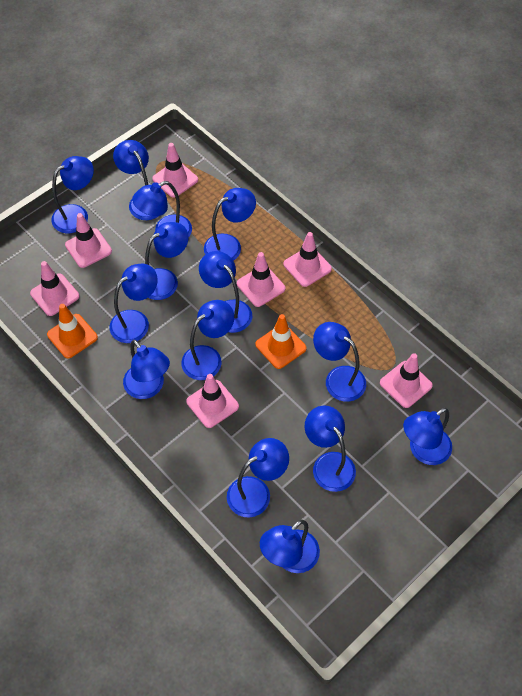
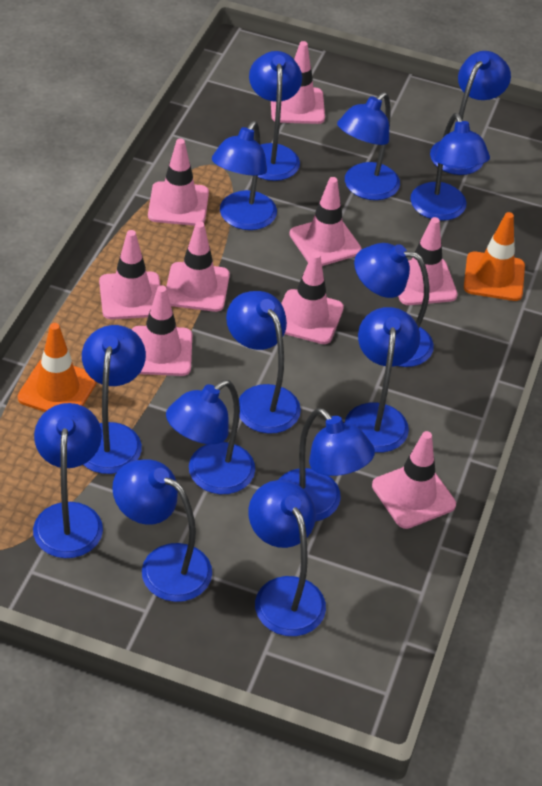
pink traffic cone: [30,261,80,316] [65,213,112,268] [152,143,198,198] [186,374,239,428] [237,252,285,307] [283,232,332,287] [380,353,433,408] = 7 -> [99,230,161,320] [131,285,192,376] [148,138,209,226] [166,221,230,312] [271,41,325,124] [281,252,344,344] [289,177,362,266] [372,431,456,529] [398,217,458,305] = 9

